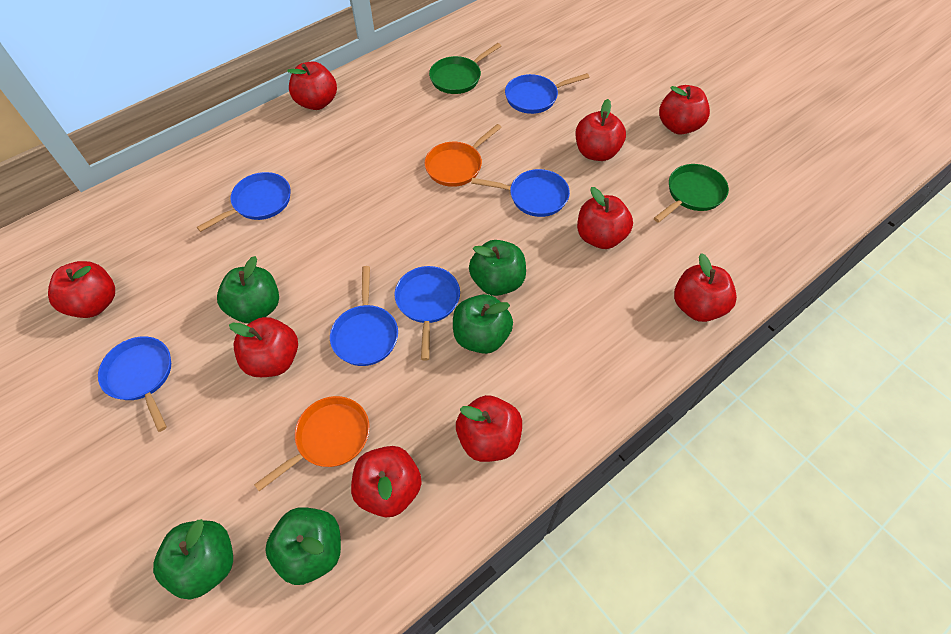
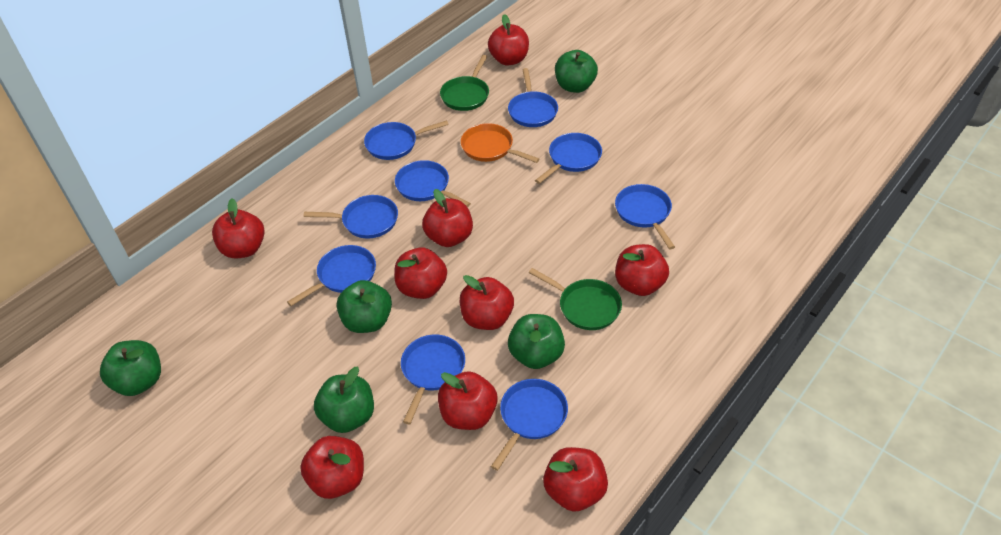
blue pan: [98,336,171,432] [197,172,291,232] [330,266,398,366] [394,266,460,361] [471,169,570,217] [505,73,590,114] = 6 -> [287,245,376,306] [304,195,398,239] [364,120,449,160] [395,160,471,207] [401,335,465,424] [491,379,568,471] [508,68,558,127] [535,133,602,184] [615,184,675,249] = 9
orange pan: [254,396,370,491] [425,124,502,187] = 2 -> [461,123,539,163] = 1

